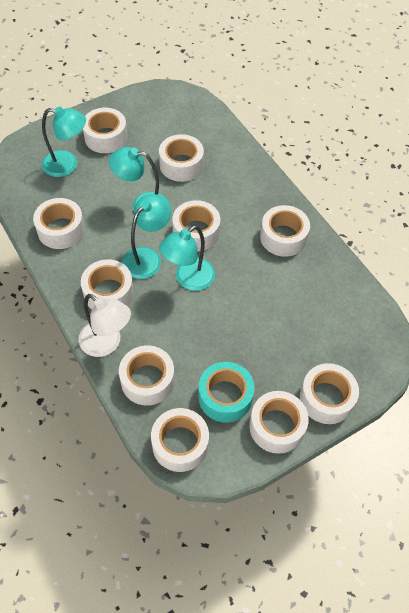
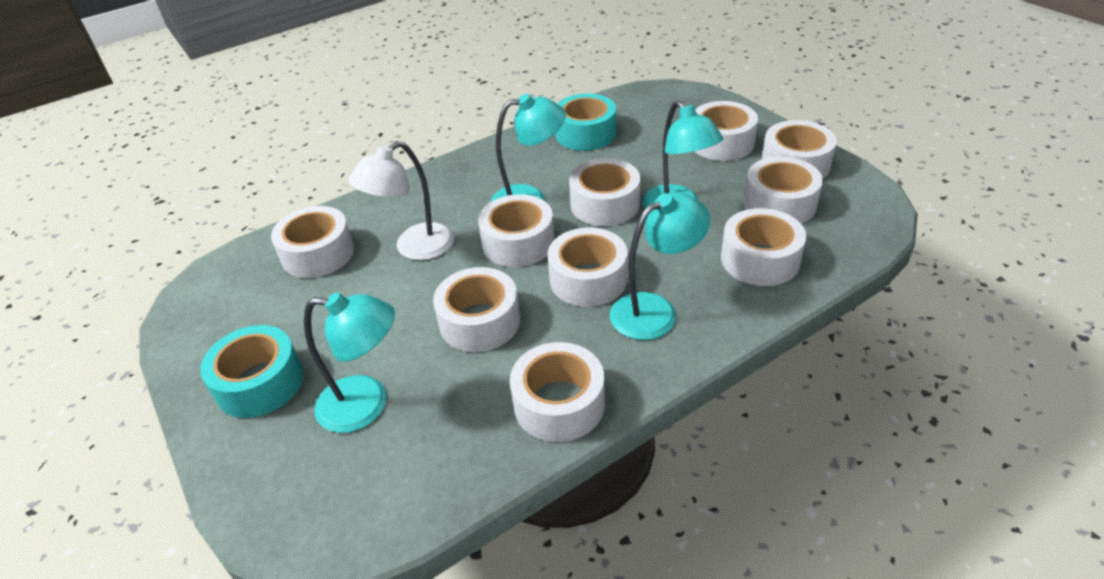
turquoise tape: [198,362,255,423] = 1 -> [200,325,304,418] [555,93,616,151] = 2

